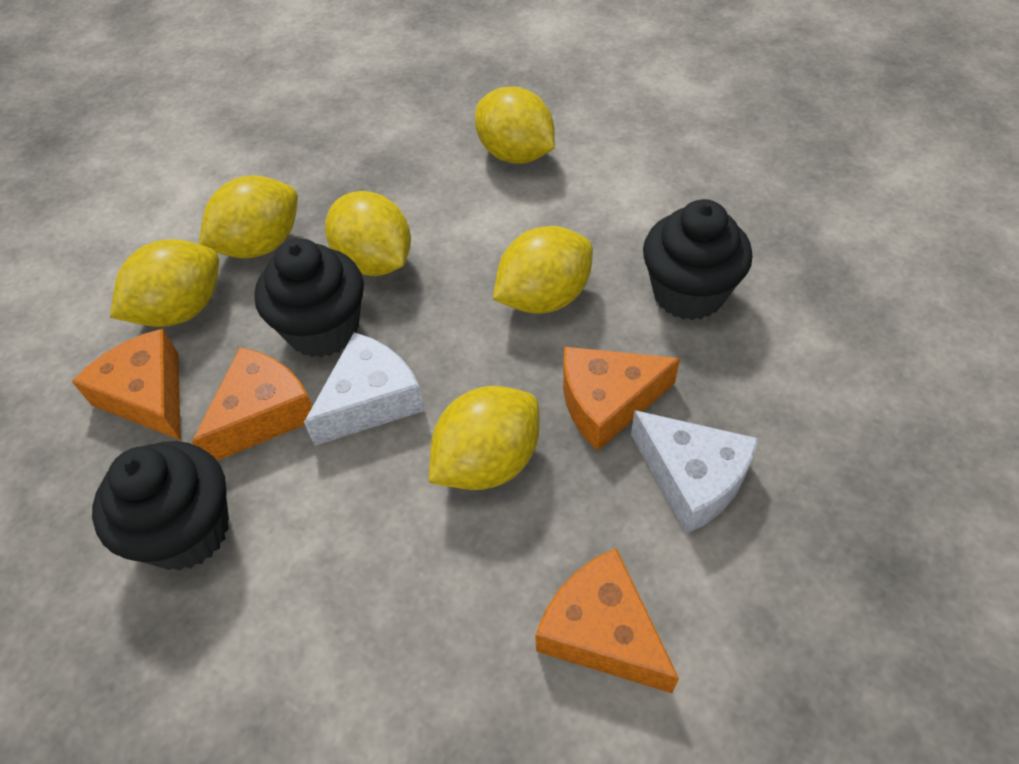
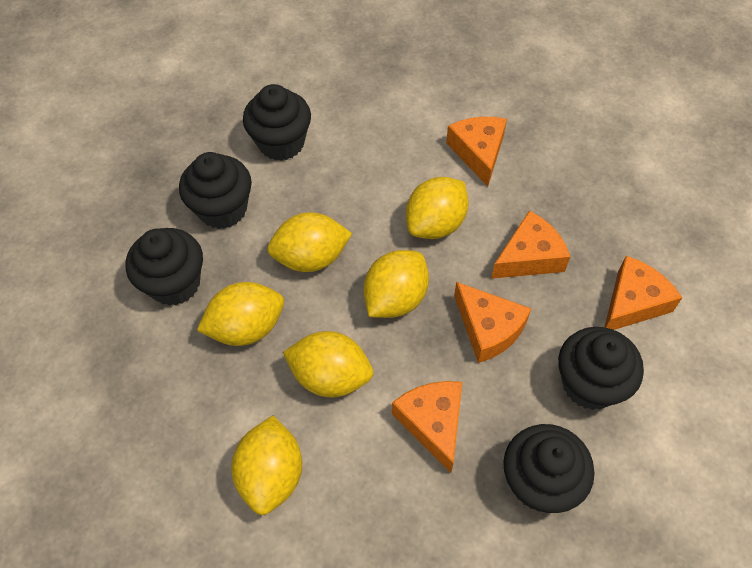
black cupcake: [92,441,229,571] [254,238,364,357] [643,199,752,320] = 3 -> [126,228,203,306] [179,152,252,229] [243,84,311,161] [503,424,594,513] [558,327,644,410] = 5
orange cheese: [72,329,181,440] [192,347,313,461] [535,548,679,693] [563,347,680,451] = 4 -> [392,381,462,473] [446,117,507,186] [454,282,531,363] [491,210,570,279] [605,256,682,330] = 5
white cheese: [304,332,425,446] [631,410,758,534] = 2 -> none = 0

